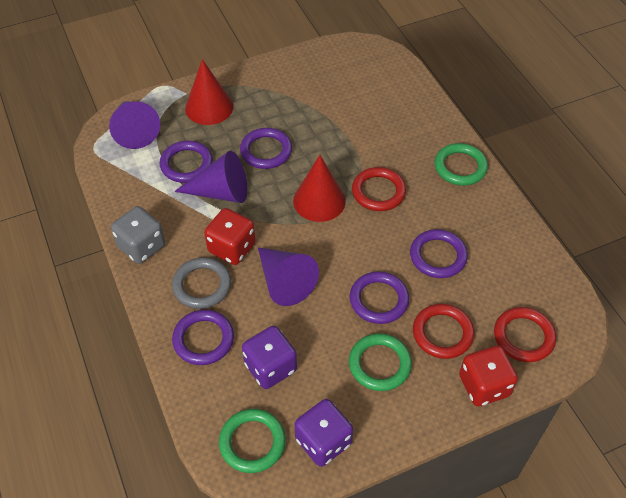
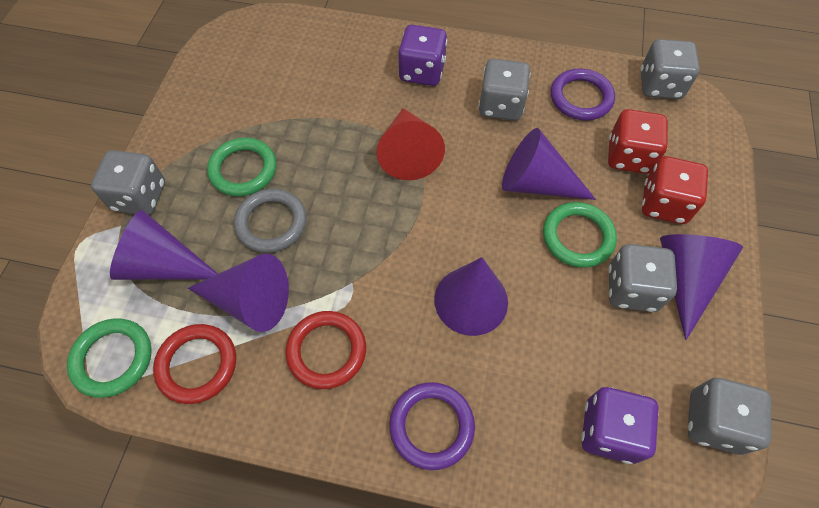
grey dice: [111,206,165,264] = 1 -> [91,150,165,215] [479,59,531,121] [608,244,677,312] [641,39,700,99] [688,378,771,455] = 5
purple cone: [109,101,160,149] [174,151,247,203] [258,247,319,306] = 3 -> [110,210,218,280] [188,254,289,332] [434,257,508,336] [502,128,596,200] [660,234,743,340] = 5
purple ring: [160,141,213,183] [172,310,234,365] [240,128,292,169] [350,271,409,324] [410,229,468,278] = 5 -> [389,382,475,470] [551,69,615,121] = 2
red cone: [185,59,233,125] [293,155,346,222] = 2 -> [376,108,445,180] = 1
red ring: [352,167,406,211] [413,304,474,359] [494,307,556,362] = 3 -> [153,324,236,404] [285,311,366,389] = 2

